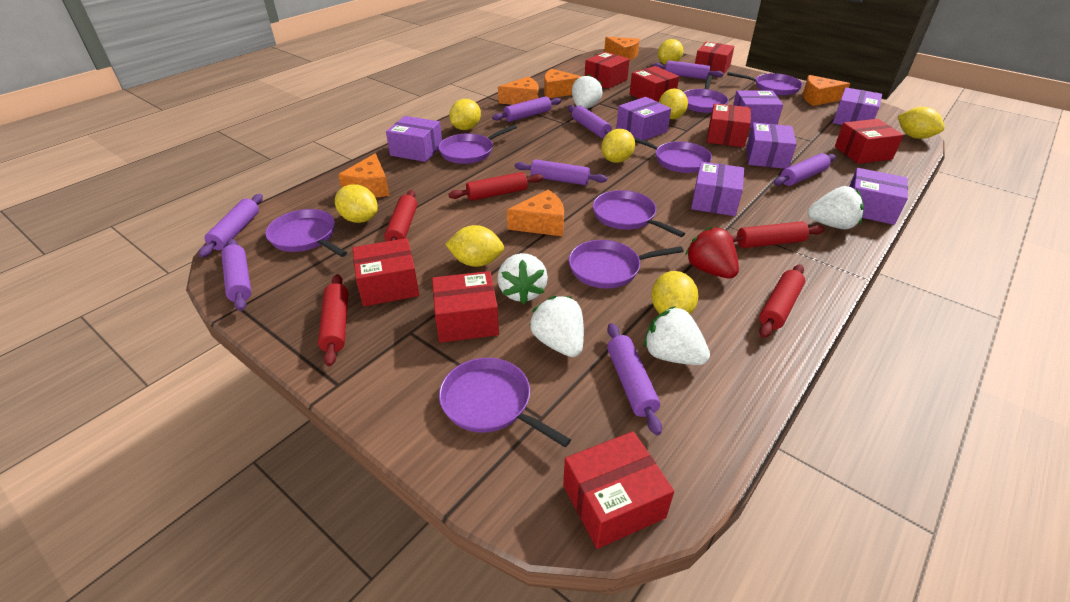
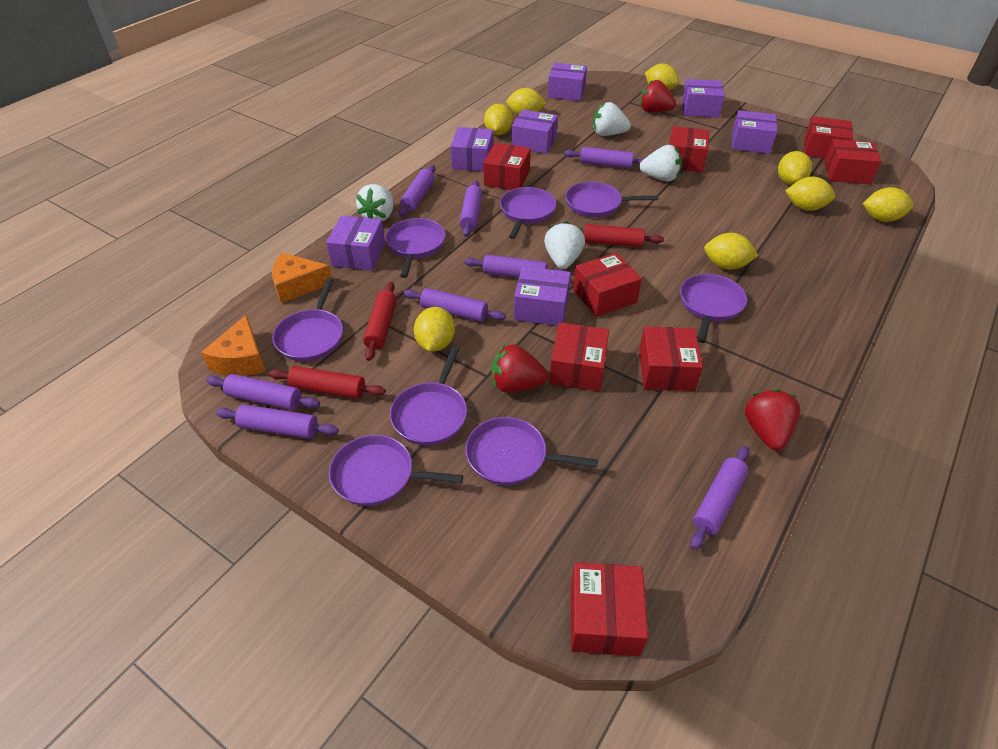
orange cheese: [338,153,390,197] [498,76,539,105] [507,190,564,236] [544,69,582,98] [604,37,640,60] [803,75,850,106] = 6 -> [201,315,266,376] [272,253,333,303] = 2
red rolling pin: [318,274,348,366] [384,190,417,242] [448,172,543,201] [731,221,825,248] [759,264,805,338] = 5 -> [269,366,385,399] [363,282,397,361] [581,224,664,247] = 3
red strawberry: [685,227,739,278] = 1 -> [492,344,548,393] [640,80,676,112] [745,389,800,450] = 3
white strawberry: [497,253,548,304] [530,296,584,357] [572,74,603,109] [644,306,710,365] [807,186,864,230] = 5 -> [356,184,393,221] [544,221,585,269] [593,102,631,136] [639,145,682,181] = 4

